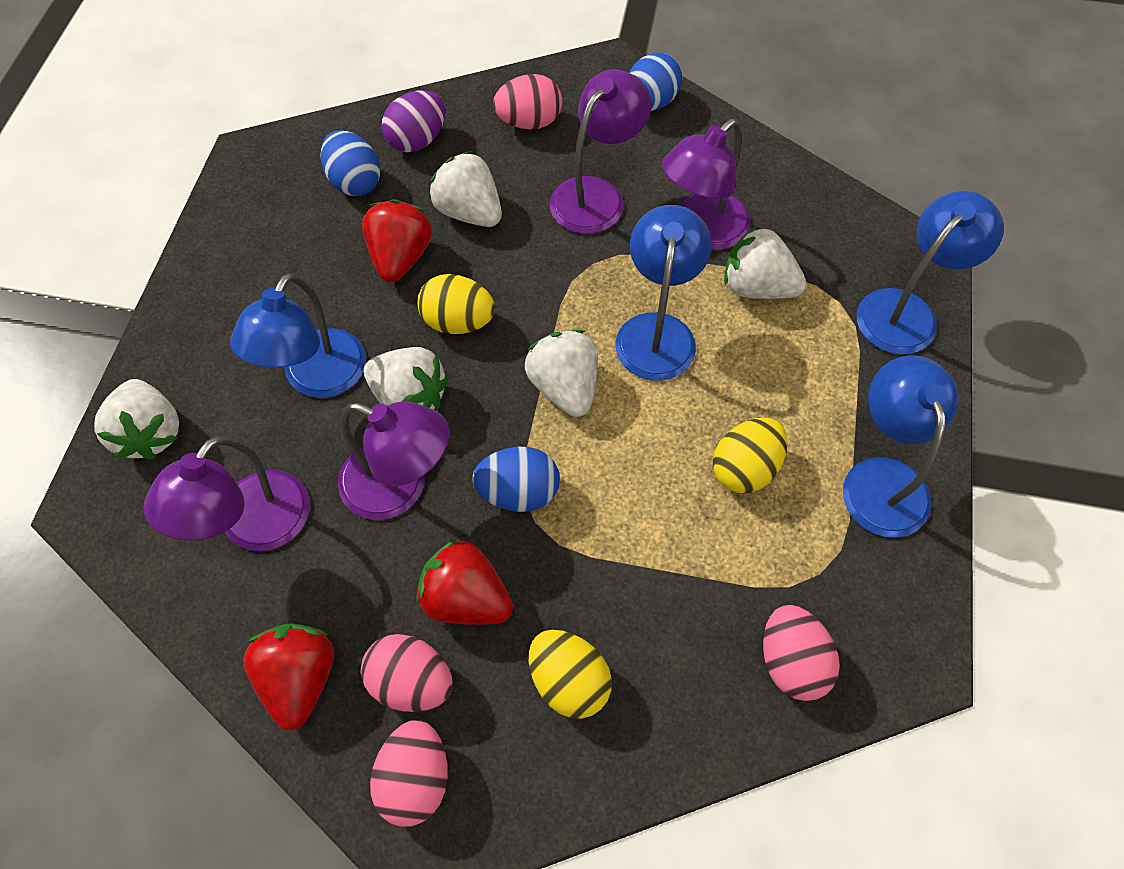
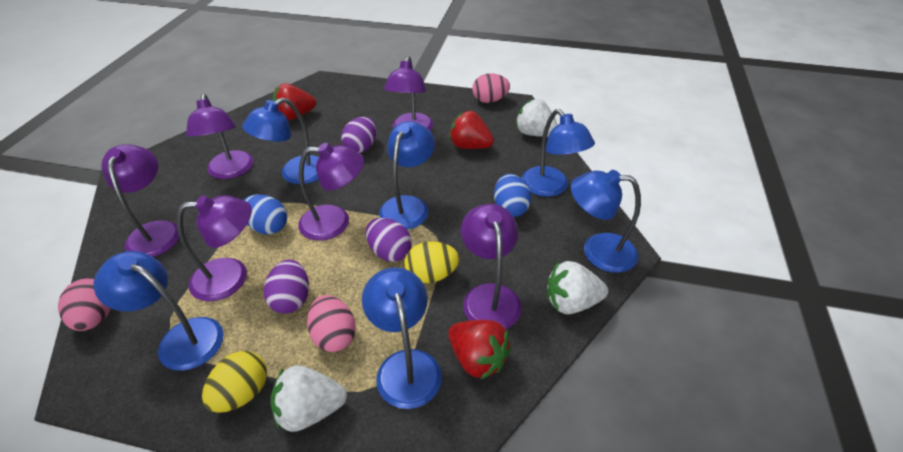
blue egg: [320,130,380,196] [472,447,560,512] [629,52,682,111] = 3 -> [244,194,287,234] [494,174,531,217] = 2
blue lamp: [230,273,366,398] [616,205,712,381] [843,355,958,538] [857,191,1004,355] = 4 -> [93,251,224,371] [242,98,319,184] [362,267,442,409] [379,121,435,230] [522,109,595,197] [571,170,641,273] = 6
pink egg: [361,634,453,712] [370,720,448,827] [493,74,562,129] [763,605,840,701] = 4 -> [58,278,111,331] [307,295,356,352] [472,73,510,103] = 3
purple egg: [382,90,445,153] = 1 -> [264,260,309,314] [341,117,376,153] [366,218,412,262] = 3
purple lamp: [144,436,310,551] [338,401,450,520] [550,69,652,234] [662,119,751,250] = 4 -> [102,144,179,257] [177,195,252,302] [186,94,254,179] [298,143,364,241] [384,56,433,131] [461,204,522,329] = 6
white strawberry: [94,379,179,460] [363,347,448,410] [429,151,502,227] [525,330,597,417] [724,226,806,299] = 5 -> [270,365,347,432] [515,99,558,137] [547,261,608,314] = 3
yellow egg: [417,274,495,334] [529,630,612,719] [713,418,788,493] = 3 -> [202,351,267,413] [404,242,459,283] = 2

